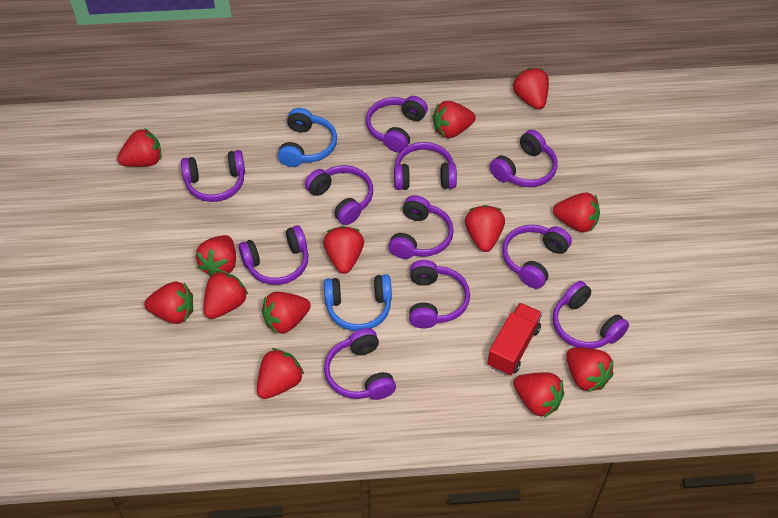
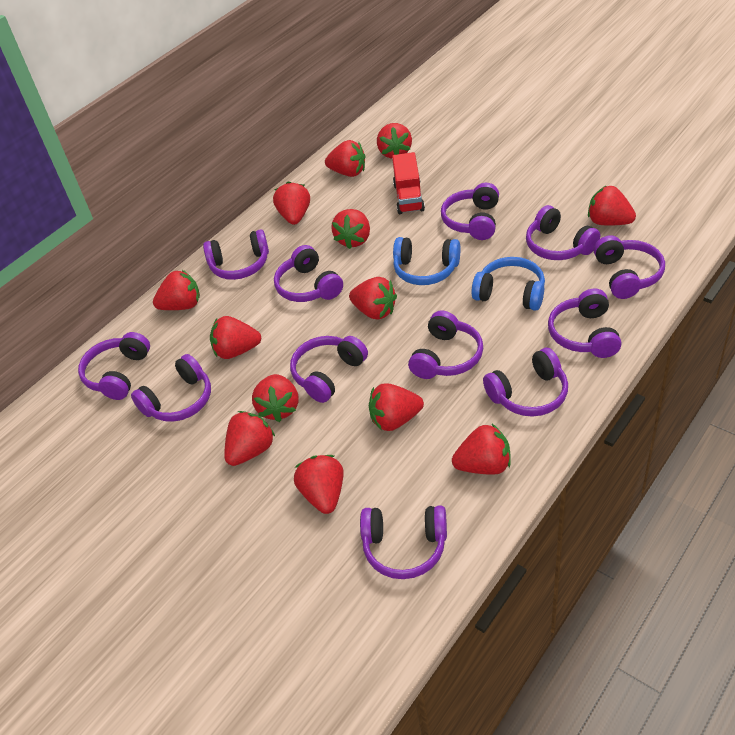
purple headphones: [181,150,245,202] [239,225,309,285] [305,165,373,225] [324,328,396,400] [366,96,428,153] [388,195,454,259] [394,142,457,190] [409,260,470,328] [490,130,557,187] [502,225,572,289] [553,281,629,349] = 11 -> [78,332,150,400] [131,354,211,422] [203,229,269,280] [274,245,343,302] [290,336,368,403] [360,506,447,579] [408,310,483,379] [441,183,499,240] [483,348,568,417] [526,205,600,260] [548,289,622,358] [593,235,665,299] = 12

